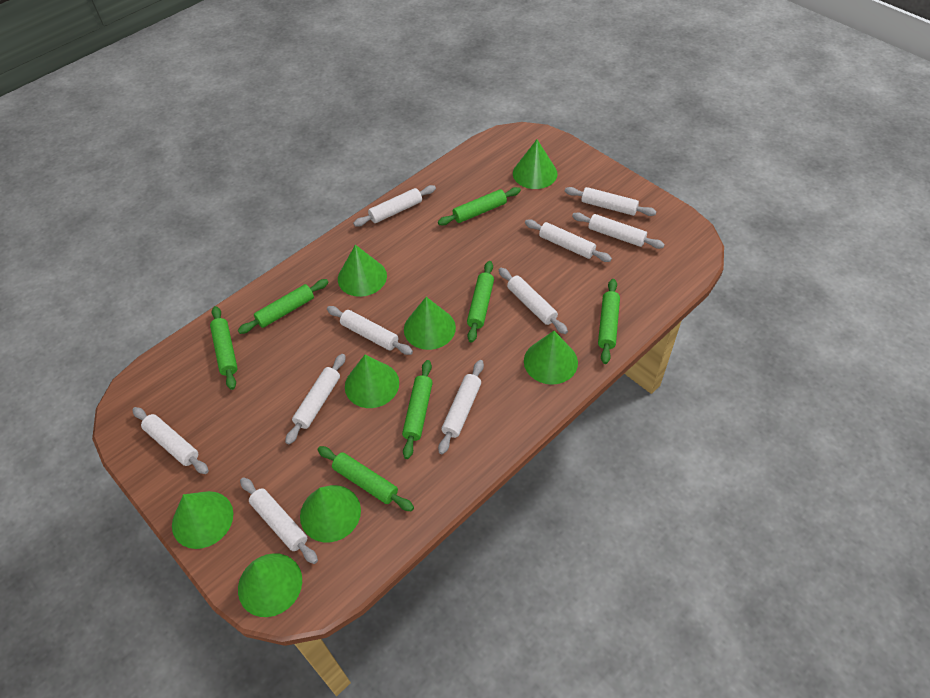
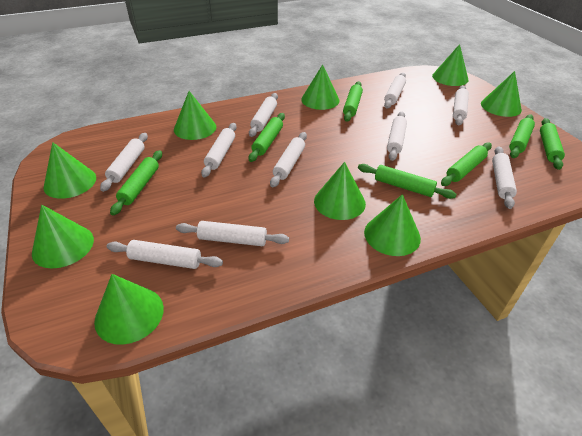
green cone: [172,491,233,549] [238,553,302,617] [300,485,361,542] [338,245,387,297] [345,355,399,408] [404,297,456,350] [513,140,557,189] [524,331,578,385] = 8 -> [32,205,94,269] [43,142,96,199] [94,274,164,345] [174,91,216,140] [301,64,340,110] [314,162,366,220] [364,194,421,256] [432,44,468,86] [481,71,522,117] = 9

